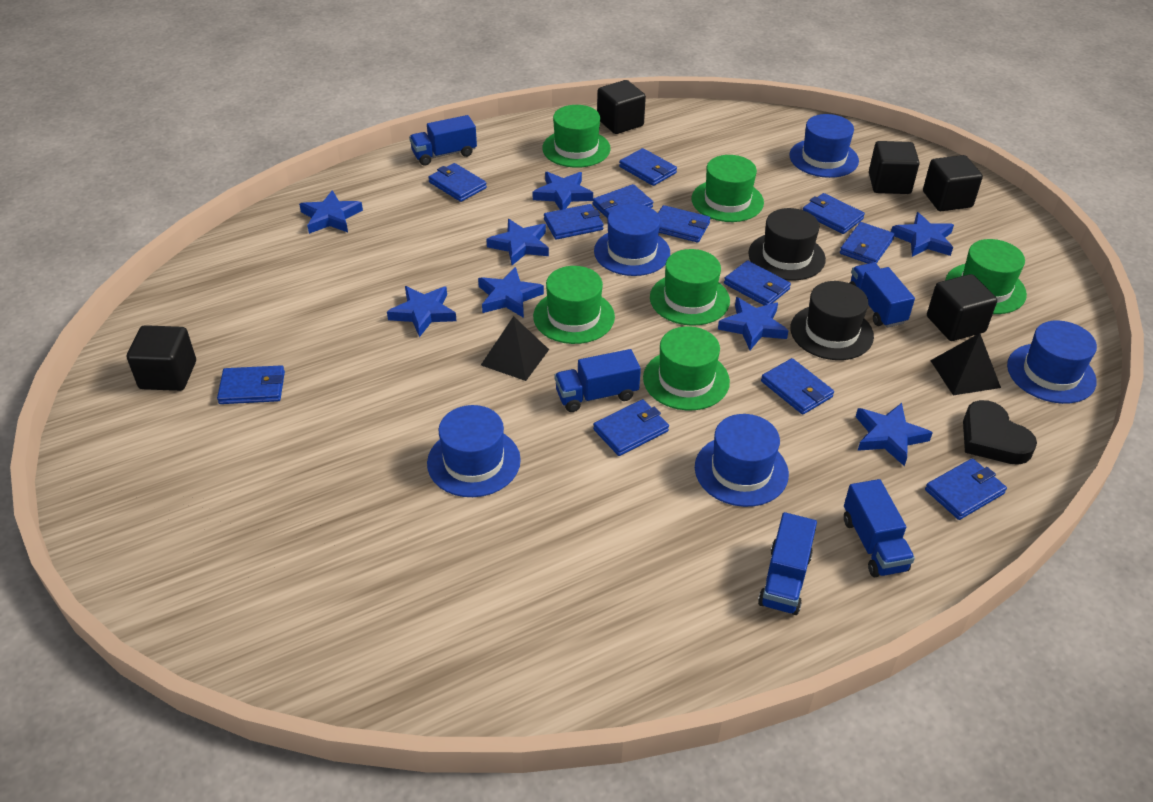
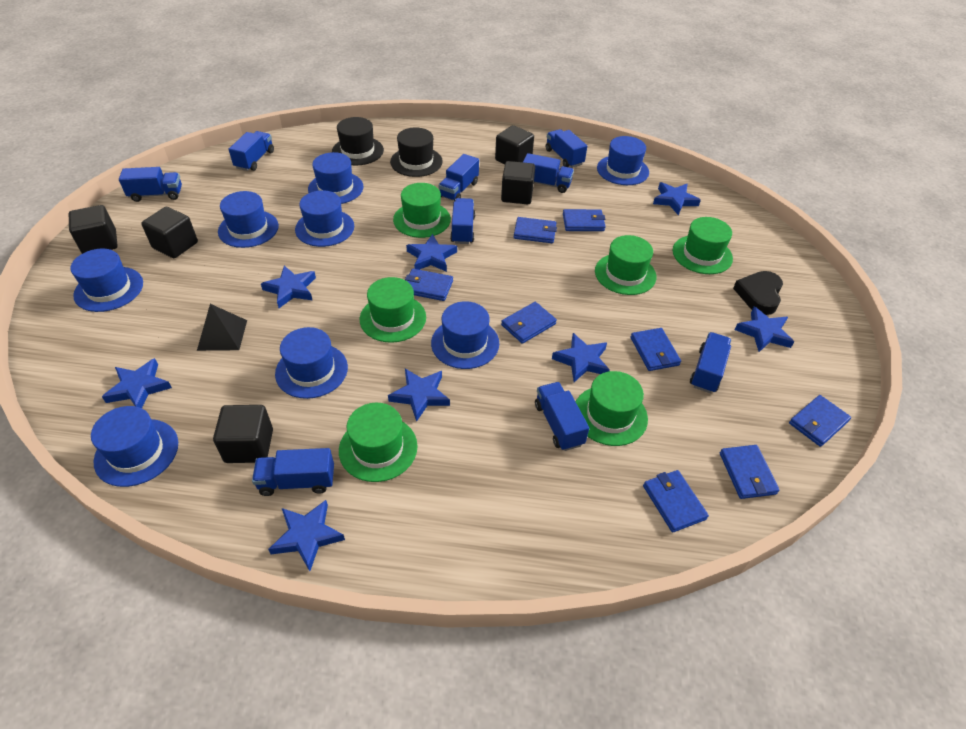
black pyramid: [481,316,549,381] [930,333,1001,395] = 2 -> [197,304,247,351] = 1
blue hat: [427,405,521,497] [594,204,670,276] [695,414,789,507] [790,114,859,178] [1007,320,1097,404] = 5 -> [70,249,143,312] [91,406,178,487] [218,191,279,248] [275,327,348,399] [295,190,354,247] [308,152,363,204] [431,301,499,369] [597,136,649,185] = 8
blue truck: [409,115,477,166] [555,349,641,412] [758,512,817,615] [844,479,915,577] [849,263,915,328] = 5 -> [119,167,182,202] [228,131,274,171] [252,448,334,496] [439,154,479,202] [450,198,475,244] [523,153,574,193] [535,382,589,451] [546,129,587,168] [690,332,731,393] = 9
blue wallet: [217,365,285,404] [428,163,487,202] [544,204,604,240] [592,184,653,219] [593,399,669,456] [619,148,677,186] [658,205,710,243] [724,260,791,306] [761,358,834,415] [803,193,865,234] [840,222,895,264] [925,458,1007,520] = 12 -> [405,269,453,301] [501,302,557,344] [514,217,557,243] [563,209,606,231] [630,328,681,371] [643,470,709,532] [720,445,780,499] [789,395,851,447] = 8

